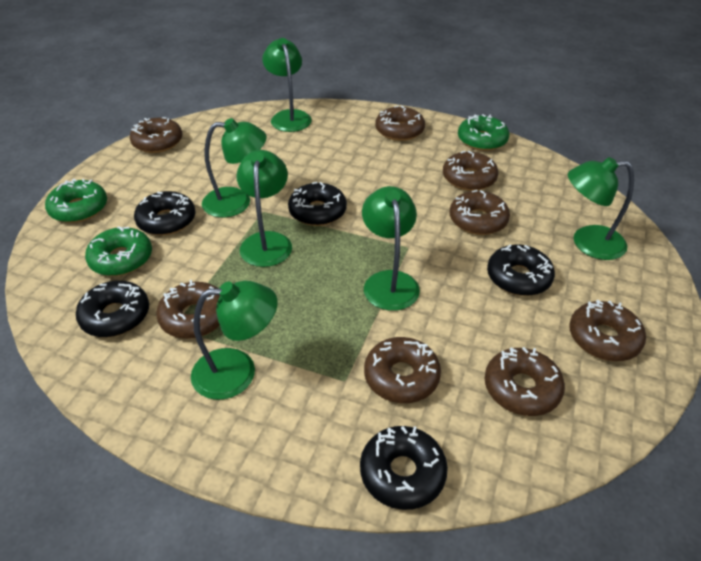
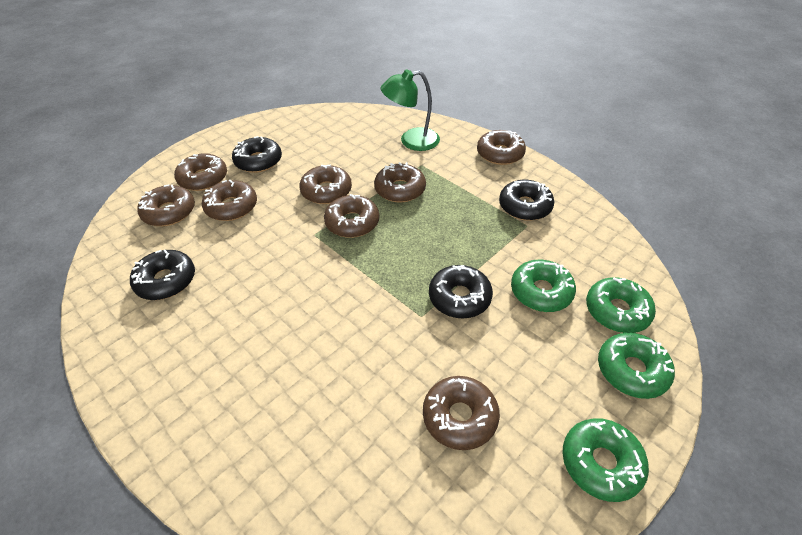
black donut: [76,281,149,337] [134,191,196,235] [288,182,347,226] [360,426,448,510] [487,244,555,296] = 5 -> [130,250,195,300] [232,136,282,173] [429,265,493,319] [499,180,554,221] = 4
green donut: [45,179,107,223] [85,226,152,276] [458,114,509,151] = 3 -> [511,260,576,312] [562,418,649,502] [586,277,656,333] [598,333,675,399] = 4
green lamp: [191,281,277,400] [202,118,267,218] [236,150,292,267] [262,38,312,132] [362,186,420,311] [568,157,634,260] = 6 -> [381,69,440,151] = 1

